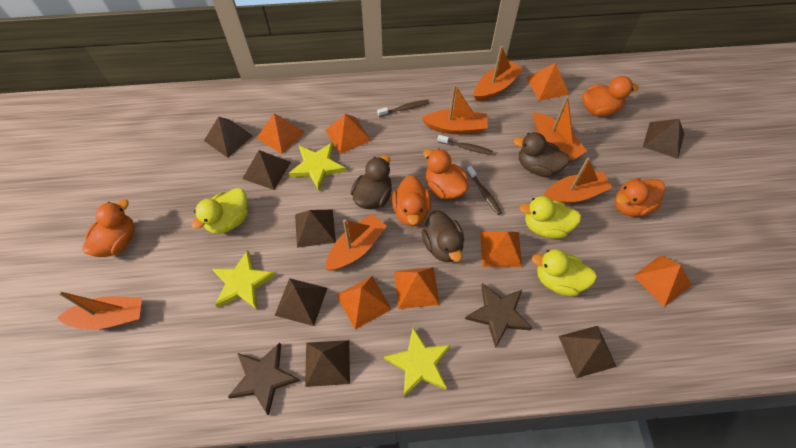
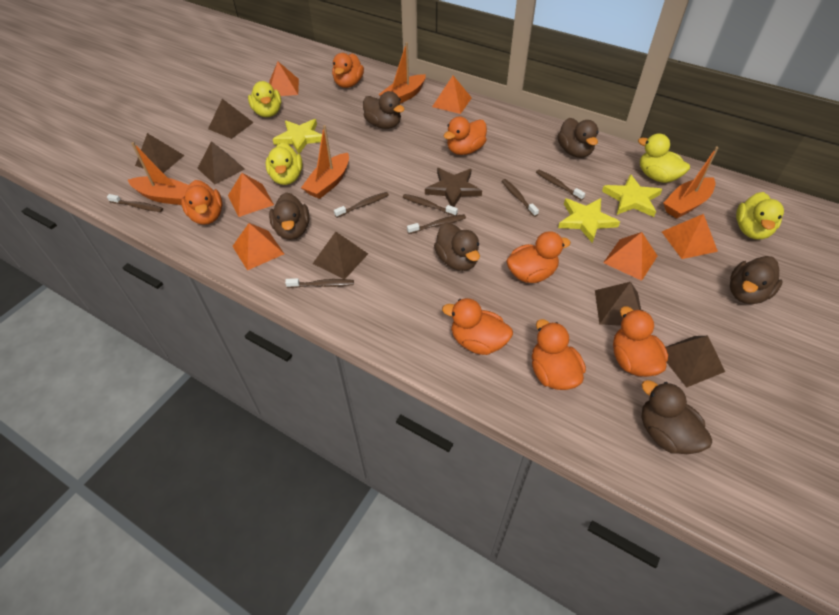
brown duck: [351,155,392,209] [421,210,464,262] [514,132,570,177] = 3 -> [269,192,310,240] [363,91,405,129] [434,223,480,271] [557,118,599,158] [641,380,712,454] [730,256,783,304] = 6
brown pyramid: [204,117,253,158] [242,150,291,190] [275,278,327,326] [295,210,336,248] [305,340,350,387] [559,326,617,378] [643,119,684,159] = 7 -> [135,133,184,173] [197,141,245,184] [208,99,254,139] [313,232,368,279] [595,282,641,326] [665,336,725,388] = 6
brown star: [228,342,300,416] [465,283,533,348] = 2 -> [425,168,482,207] = 1
brown toothbrush: [377,100,429,117] [437,135,493,155] [467,166,502,215] = 3 -> [107,194,163,212] [285,278,354,288] [334,192,389,218] [403,194,458,216] [407,214,466,234] [502,179,539,217] [536,170,585,200] = 7
orange boat: [57,291,142,330] [325,214,387,271] [421,84,488,134] [474,46,523,101] [533,96,587,161] [543,158,612,204] = 6 -> [128,142,189,205] [301,125,349,199] [379,42,426,104] [663,147,719,219] = 4
orange duck: [82,199,135,257] [392,175,431,226] [423,149,469,199] [582,76,639,116] [615,178,666,217] = 5 -> [181,180,223,225] [332,53,364,88] [442,298,513,355] [444,116,487,155] [506,231,571,283] [532,319,586,390] [613,306,668,377] = 7
orange pyramid: [257,113,305,154] [325,114,371,154] [336,276,392,329] [394,267,440,309] [480,231,522,267] [526,63,569,101] [633,255,692,307] = 7 -> [228,173,274,217] [232,223,284,270] [269,61,299,96] [432,76,472,114] [603,232,657,281] [662,214,718,259] = 6
yellow duck: [191,188,248,234] [519,196,581,239] [532,249,597,296] = 3 -> [248,81,281,117] [266,142,303,185] [638,133,690,183] [736,192,784,240] = 4

